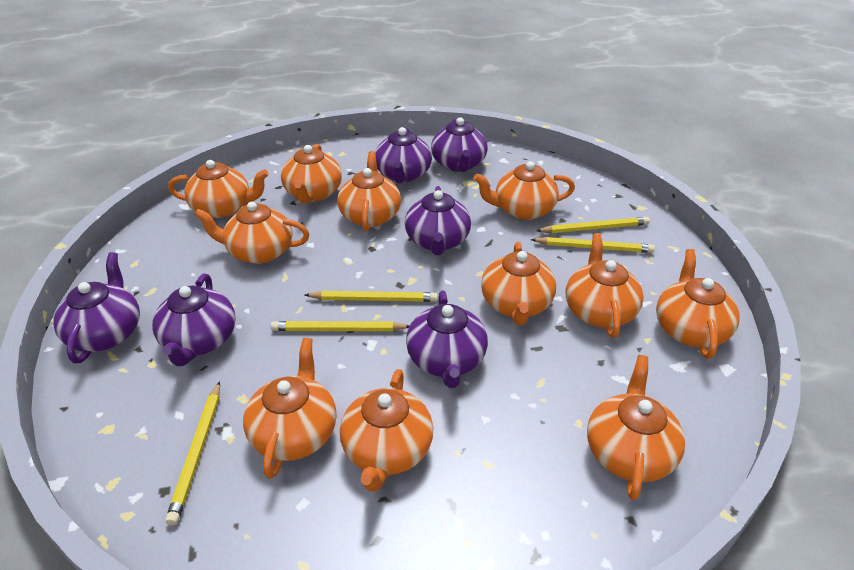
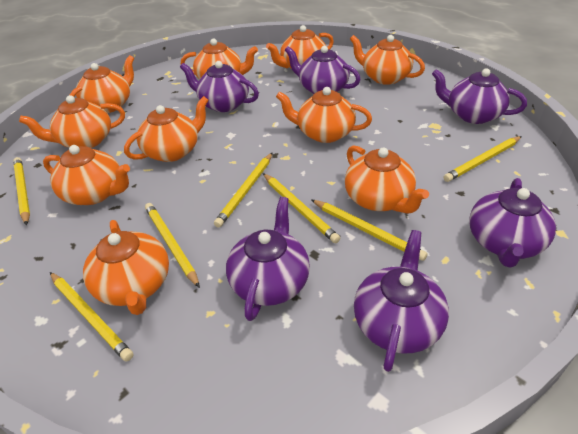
orange teapot: [168,160,269,218] [194,202,309,264] [243,338,337,479] [281,144,342,203] [338,151,401,232] [340,369,433,492] [473,161,575,220] [481,242,556,325] [566,233,644,338] [587,355,685,500] [656,249,740,359] = 11 -> [19,95,125,148] [43,145,130,205] [69,55,134,113] [83,220,169,315] [124,96,208,162] [181,39,258,80] [266,25,334,68] [276,87,372,143] [345,145,429,214] [350,35,425,85] = 10
yellow pencil: [165,381,220,525] [271,321,409,331] [305,291,438,302] [531,237,655,253] [536,217,650,233] = 5 -> [13,157,30,225] [50,272,133,361] [145,203,200,288] [214,153,272,228] [263,173,340,243] [312,200,427,261] [443,136,522,182] = 7

